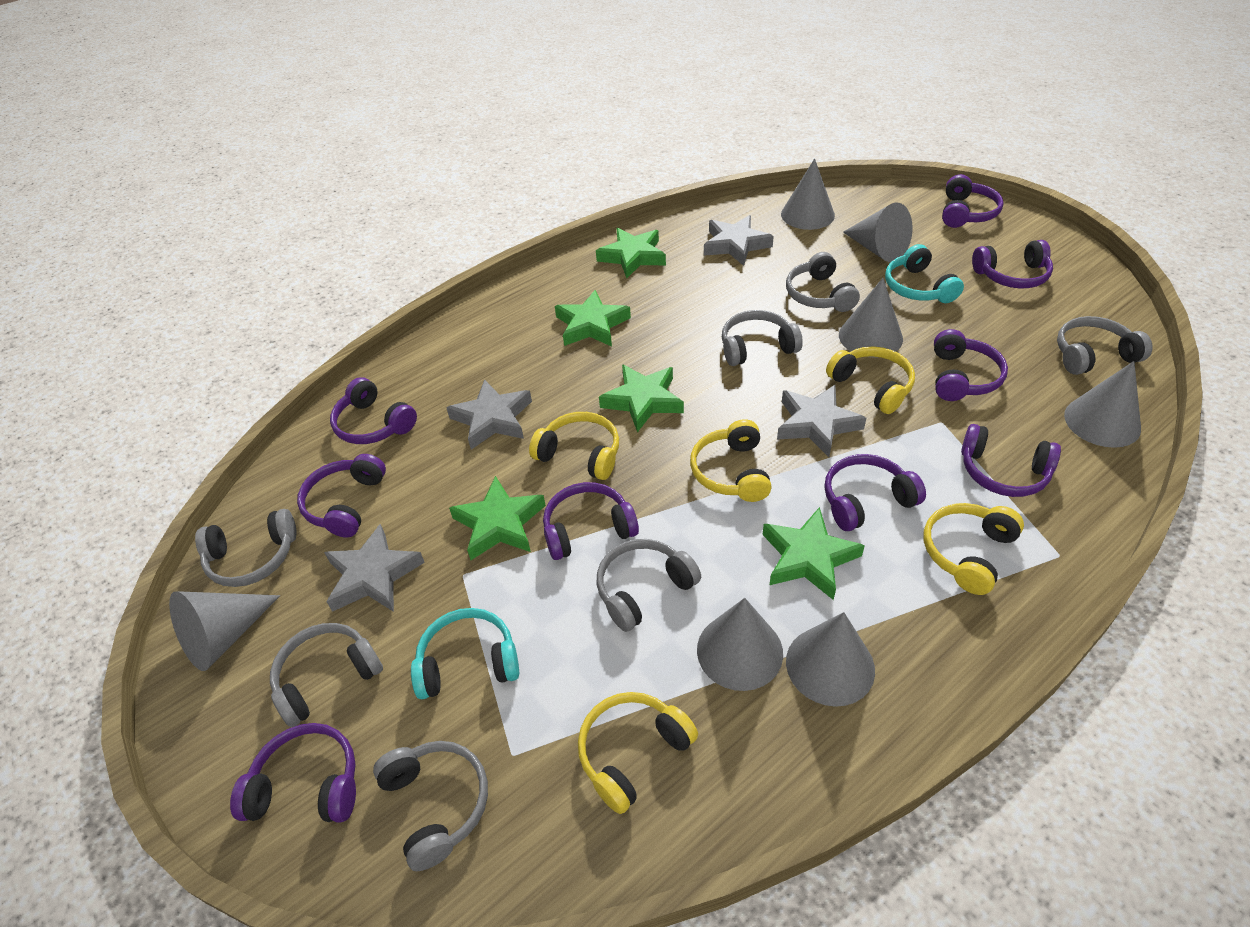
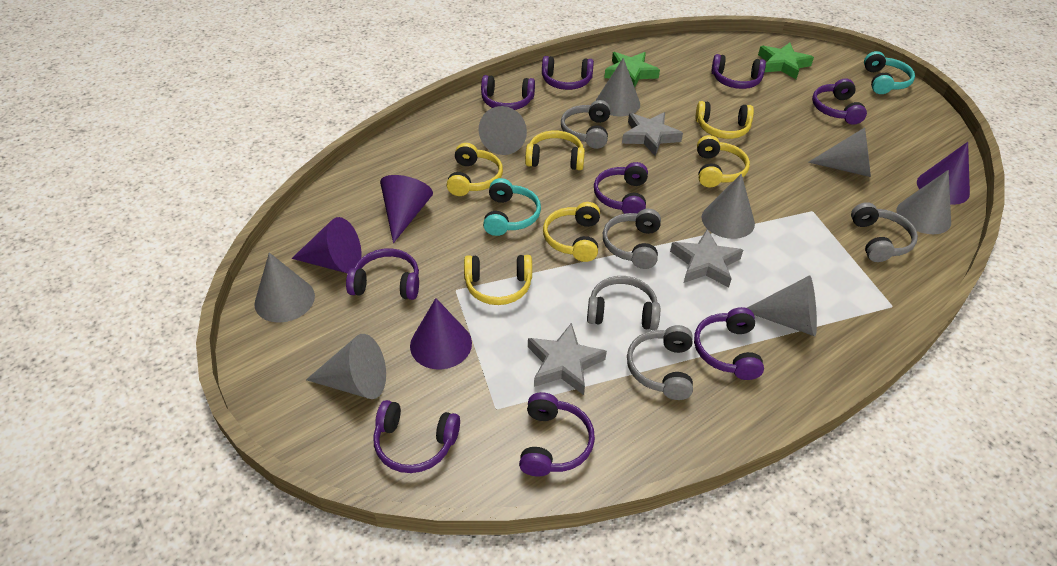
green star: [449,476,546,560] [555,290,631,347] [596,228,666,278] [599,364,684,432] [763,507,865,600] = 5 -> [604,52,660,87] [758,43,814,79] = 2
grey cone: [169,591,280,671] [697,598,783,691] [781,159,835,230] [786,612,875,707] [839,278,903,358] [843,202,912,262] [1064,361,1141,448] = 7 -> [254,253,315,323] [306,334,386,399] [479,106,527,155] [596,58,640,116] [702,174,755,239] [747,275,817,336] [808,127,871,177] [896,170,951,234] = 8
grey headphones: [195,509,296,587] [270,623,383,727] [373,741,488,871] [596,539,701,632] [722,310,803,366] [786,252,860,312] [1057,316,1153,375] = 7 -> [561,100,611,149] [587,276,660,330] [603,209,661,269] [627,325,693,400] [851,202,918,262] = 5
grey star: [324,524,425,612] [446,379,532,450] [704,215,774,266] [777,385,866,457] = 4 -> [528,323,607,395] [622,112,683,156] [670,229,743,288] = 3
purple cone: none = 0 -> [292,217,361,273] [380,175,433,243] [410,298,472,369] [917,142,970,205] = 4
yellow headphones: [529,412,619,480] [578,692,698,814] [690,419,772,502] [826,346,915,414] [924,503,1024,595] = 5 -> [447,143,503,196] [464,255,532,305] [525,131,585,170] [543,202,600,262] [696,101,754,139] [697,135,750,187] = 6

